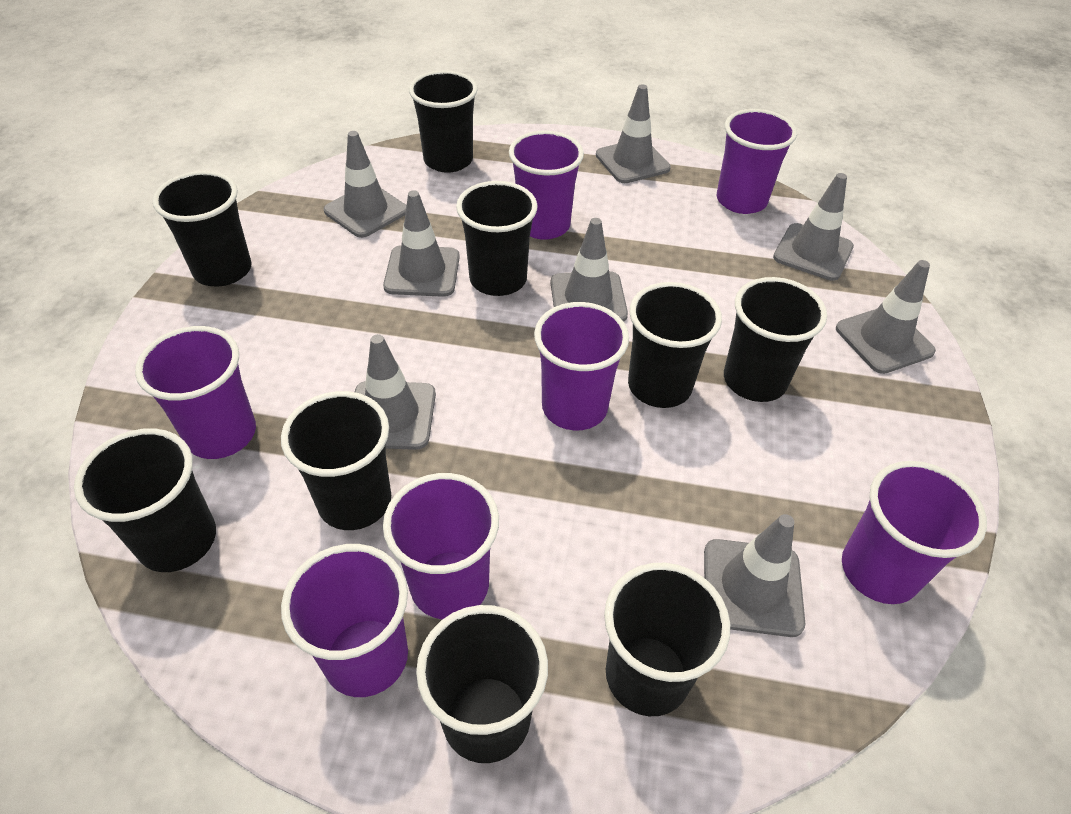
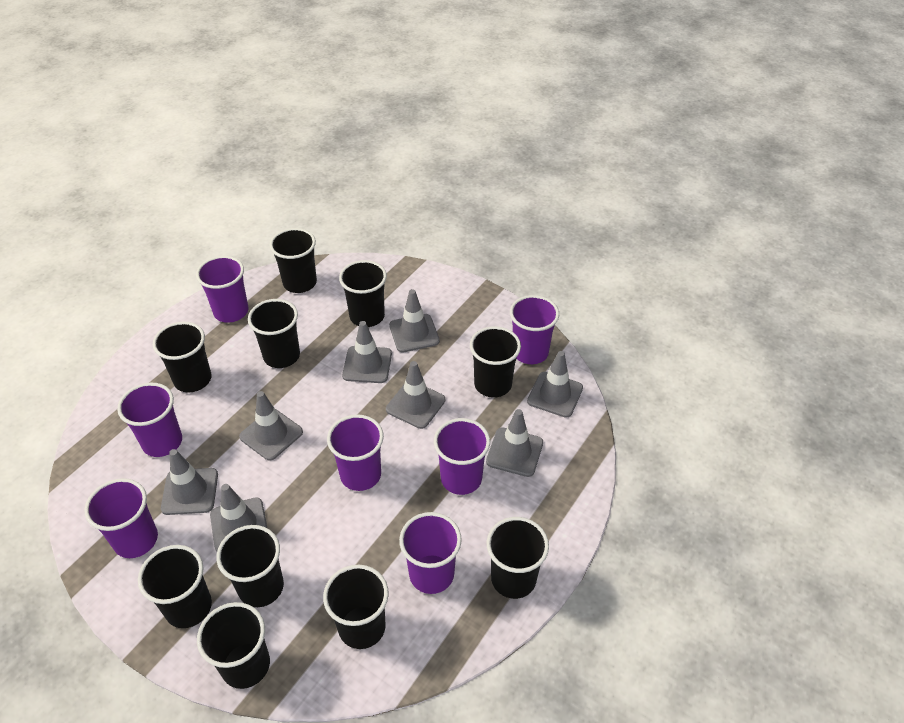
black cup: [74,428,216,572] [153,171,252,286] [281,391,391,530] [409,70,478,173] [416,605,548,763] [456,181,537,296] [604,563,730,716] [628,282,722,408] [724,277,827,402] = 9 -> [138,545,212,628] [153,322,212,392] [197,602,270,689] [216,525,284,607] [248,299,300,368] [269,228,317,293] [323,565,389,649] [339,260,387,327] [470,326,521,398] [487,517,549,599] = 10

